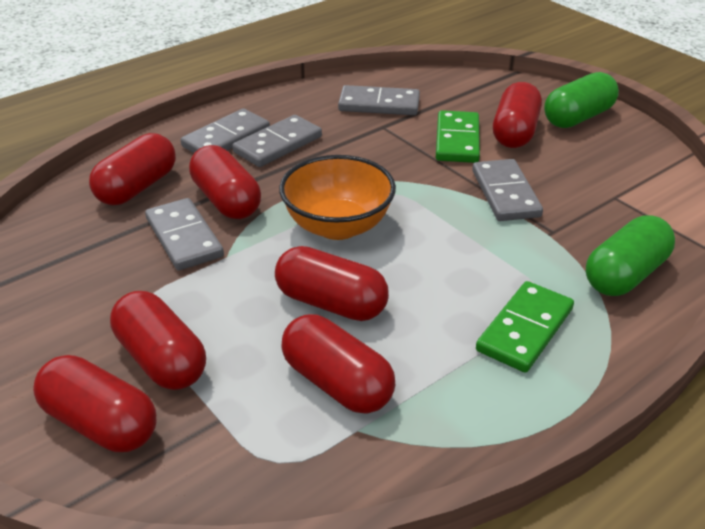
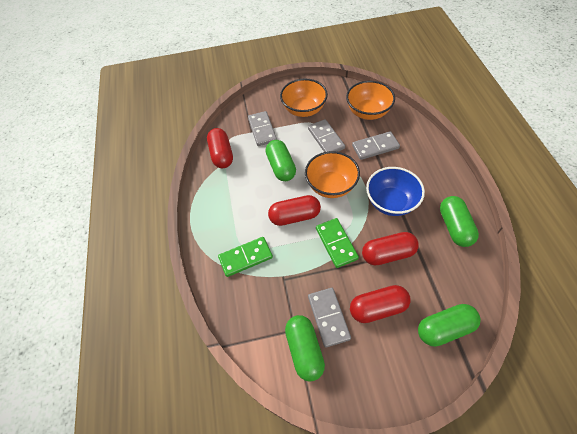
blue bowl: none = 0 -> [366,167,425,216] = 1
green capsule: [544,72,619,128] [586,215,675,296] = 2 -> [266,140,296,181] [285,315,325,382] [418,304,481,347] [440,196,479,247] = 4
grey domino: [145,198,224,271] [181,109,270,153] [232,115,322,167] [338,85,420,115] [472,159,543,221] = 5 -> [248,111,277,146] [308,119,345,152] [308,288,351,348] [352,131,400,160] = 4
orange bowl: [279,155,396,240] = 1 -> [280,78,328,117] [305,151,360,198] [346,81,395,120] = 3
red capsule: [33,355,157,452] [89,133,176,205] [110,291,206,390] [189,145,261,219] [275,246,389,321] [281,314,395,414] [493,82,542,148] = 7 -> [207,128,233,168] [268,195,321,226] [350,285,410,323] [362,232,419,266] = 4

